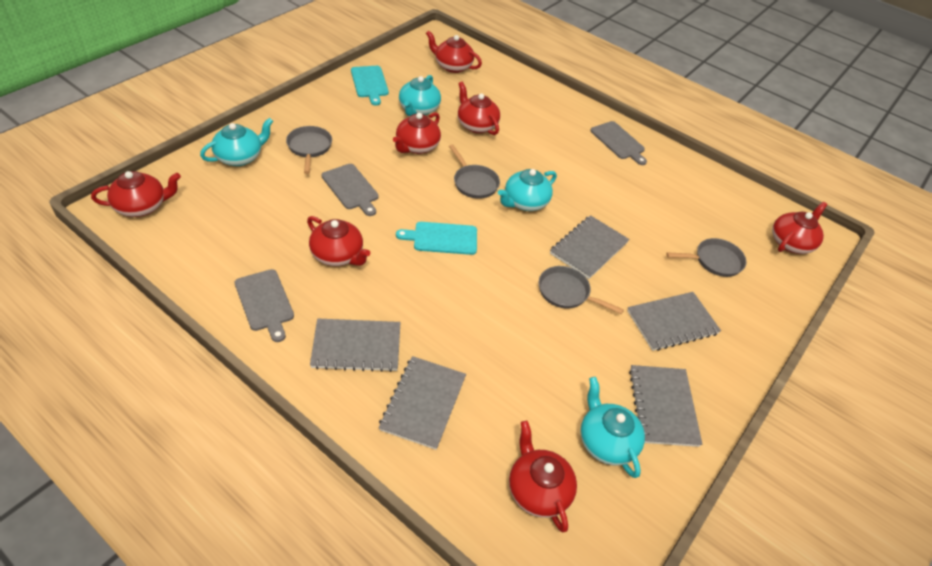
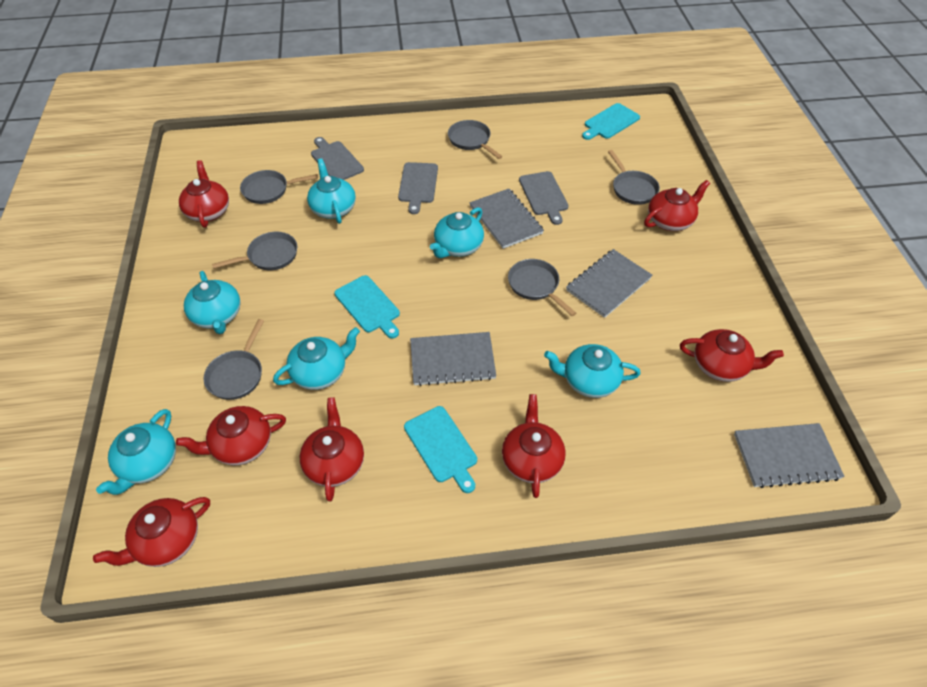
grey notebook: [310,319,401,372] [379,356,466,450] [550,215,629,279] [627,292,721,351] [629,365,702,447] = 5 -> [410,332,496,386] [469,189,544,249] [566,249,652,318] [734,423,845,488] = 4
grey pan: [286,126,332,174] [449,144,500,199] [538,266,624,314] [666,238,747,277] = 4 -> [204,319,264,400] [212,232,297,270] [240,170,318,204] [448,120,503,159] [508,259,576,316] [608,150,660,205] = 6
turquoise cutting board: [351,66,389,106] [396,222,477,255] = 2 -> [334,275,400,339] [404,406,477,493] [582,103,640,140] = 3
turquoise teapot: [200,118,273,166] [399,75,441,116] [498,169,557,211] [580,377,645,478] = 4 -> [96,409,176,495] [184,271,241,334] [273,327,360,390] [307,158,356,224] [430,207,484,258] [544,344,641,398] = 6

